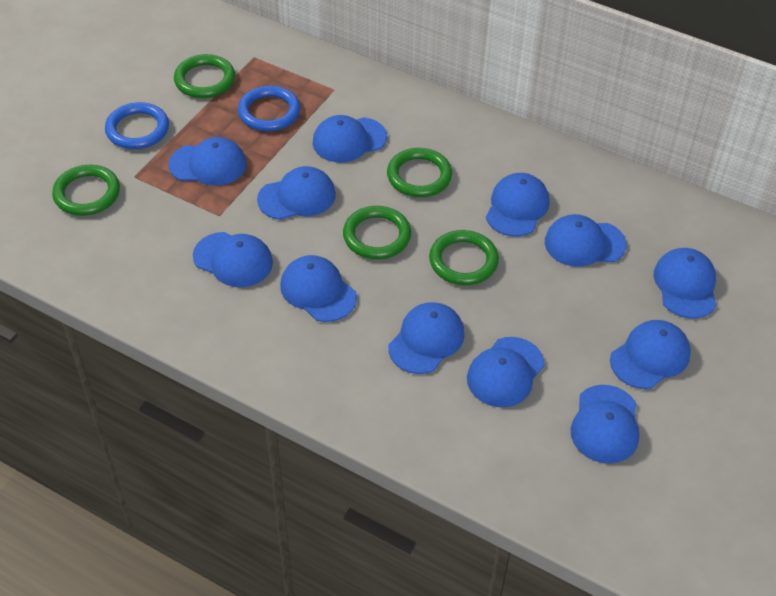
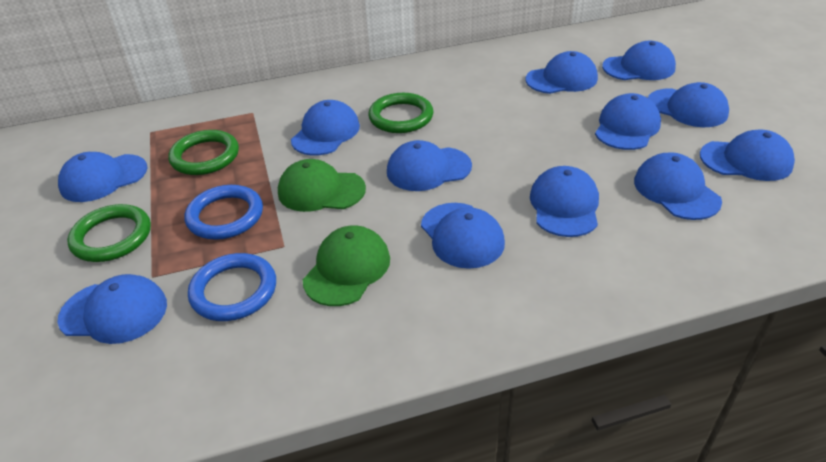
green cap: none = 0 -> [278,159,366,212] [303,225,390,306] = 2
green ring: [52,165,120,216] [174,54,235,98] [343,206,411,259] [387,148,452,197] [429,230,499,285] = 5 -> [67,204,151,262] [168,130,239,175] [368,93,434,133] = 3

